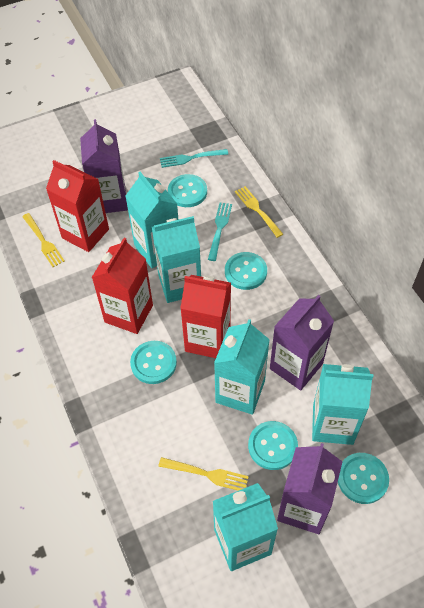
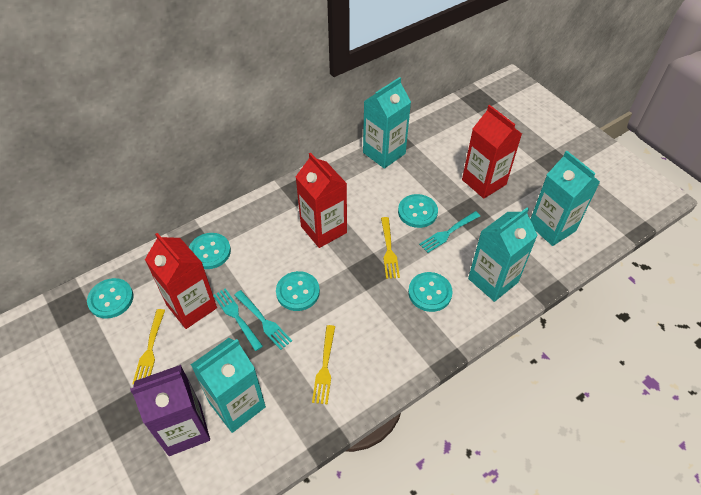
purple carton: [80,119,128,213] [270,295,334,390] [277,443,343,534] = 3 -> [130,365,210,456] = 1
turquoise carton: [126,172,178,268] [152,216,201,303] [213,483,278,571] [214,319,270,415] [312,364,373,445] = 5 -> [191,338,266,433] [363,77,411,169] [468,208,538,302] [530,151,600,246] = 4
turquoise fork: [160,149,228,168] [208,203,232,261] = 2 -> [213,288,263,351] [234,290,292,350] [419,211,480,253] = 3

